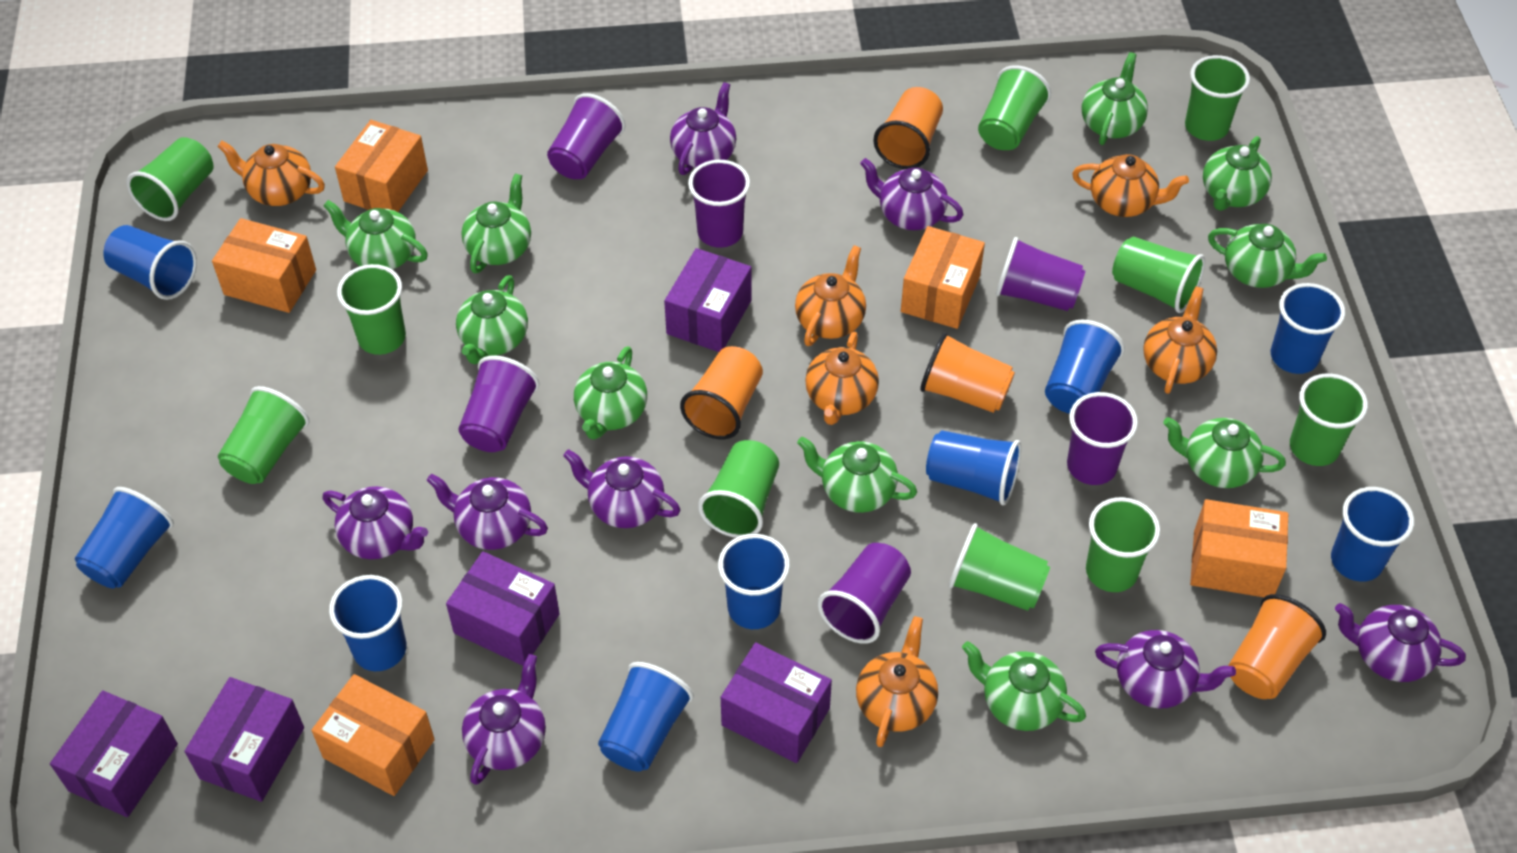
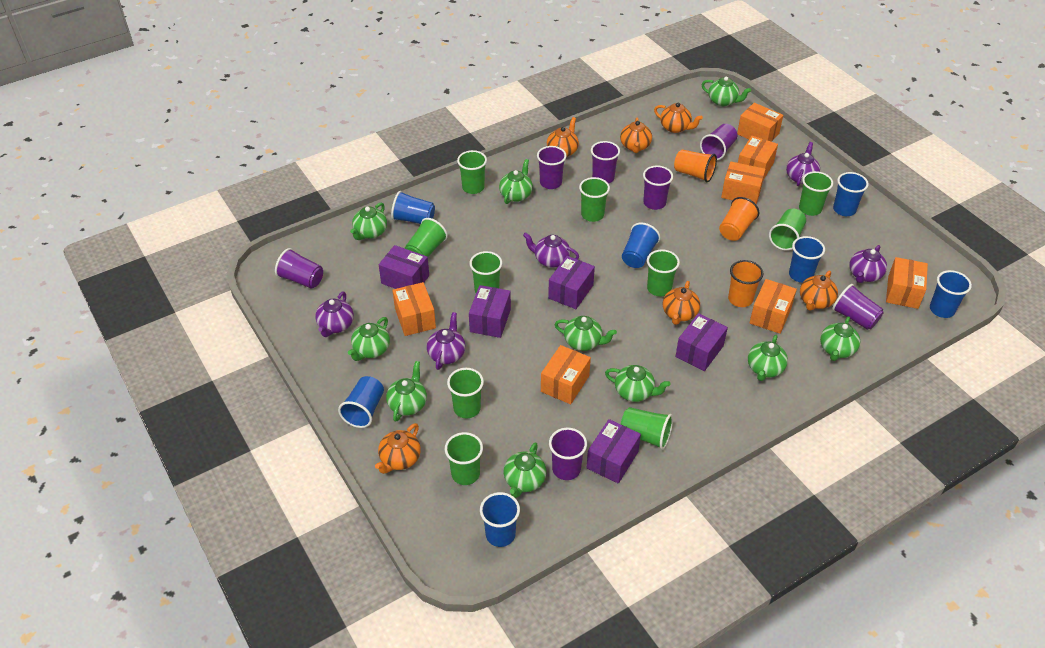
blue cup: [75,487,174,589] [103,225,197,300] [329,575,407,671] [598,662,694,772] [718,534,790,629] [926,430,1021,505] [1045,320,1125,414] [1271,283,1345,374] [1331,487,1414,582] = 9 -> [338,376,384,428] [391,191,435,224] [480,492,520,547] [622,222,660,268] [789,236,825,283] [833,172,869,216] [930,270,972,318] = 7
orange box: [212,218,316,313] [311,674,435,796] [335,120,428,212] [901,226,985,329] [1190,499,1288,597] = 5 -> [392,282,436,336] [541,345,591,404] [721,162,765,205] [737,103,783,142] [738,136,778,180] [749,279,797,334] [886,257,928,309] = 7
orange cup: [680,346,763,439] [873,87,943,169] [920,332,1015,413] [1228,594,1326,699] = 4 -> [674,149,717,182] [719,197,759,241] [728,260,764,307] = 3
purple cup: [458,355,539,452] [547,93,626,179] [688,160,750,248] [817,543,911,644] [996,237,1085,311] [1067,392,1138,485] = 6 -> [275,248,323,289] [537,146,566,189] [549,428,587,480] [591,141,620,184] [643,166,673,210] [700,124,737,160] [832,284,884,330] = 7
purple teapot: [323,486,428,559] [427,474,548,550] [462,654,546,785] [563,449,680,528] [670,82,737,175] [860,158,963,230] [1095,630,1236,709] [1335,603,1466,682] = 8 -> [315,292,354,337] [427,312,466,370] [523,232,579,268] [786,142,820,186] [849,245,887,283] = 5

